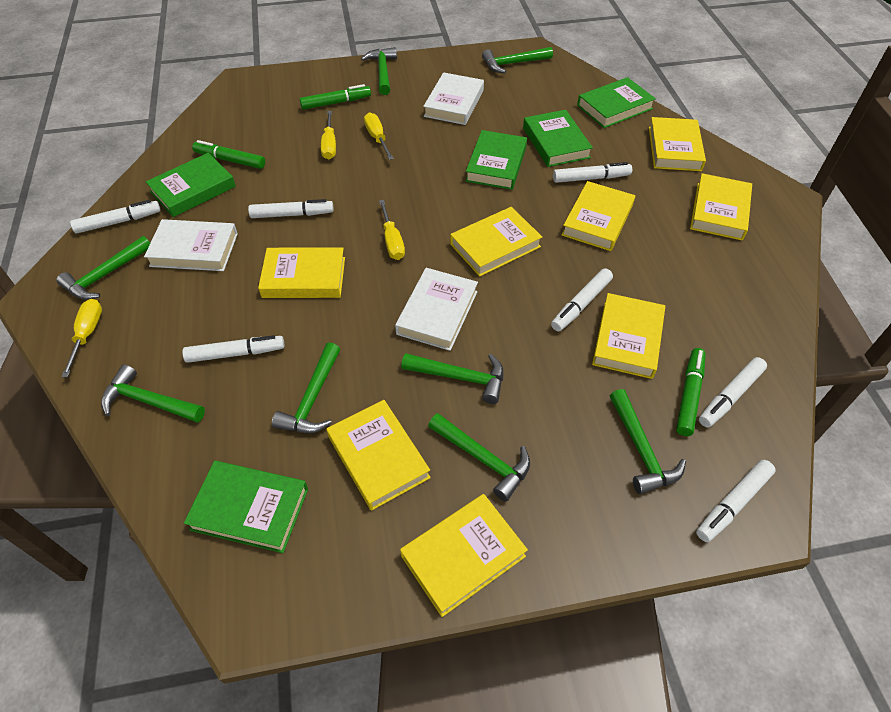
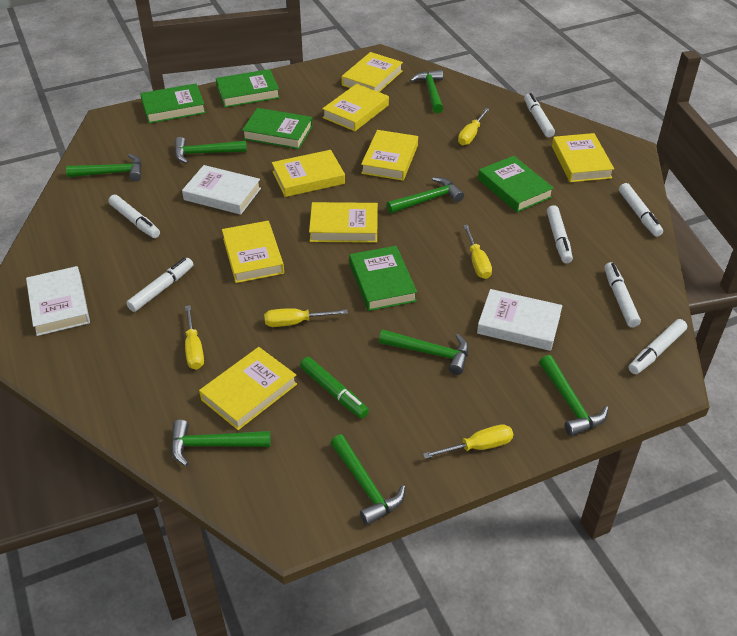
green marker: [192,140,265,169] [299,84,371,110] [676,348,706,436] = 3 -> [300,357,369,419] = 1
yellow screwdriver: [61,299,102,377] [321,111,336,159] [364,113,394,160] [379,200,405,260] = 4 -> [185,305,204,369] [264,308,348,327] [423,424,513,459] [458,108,489,145] [463,225,492,279] = 5

